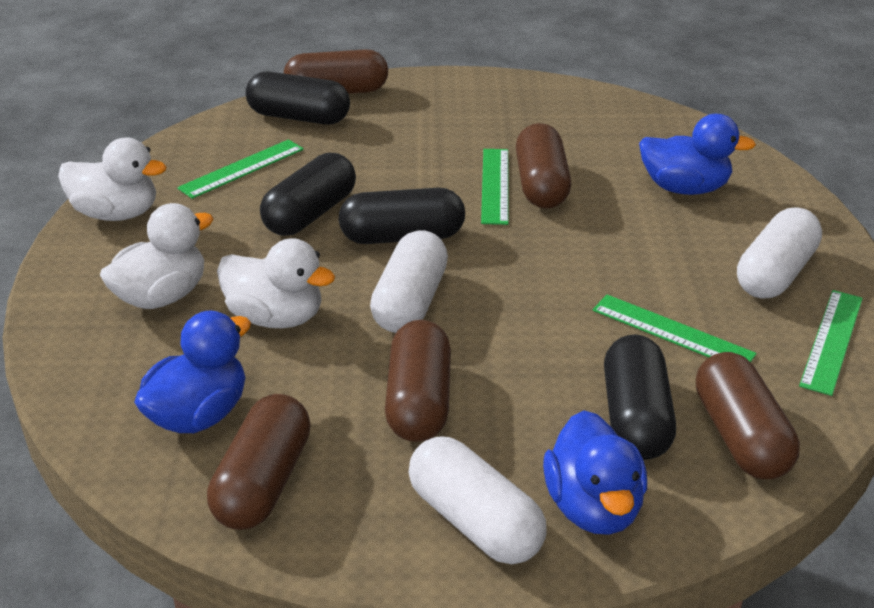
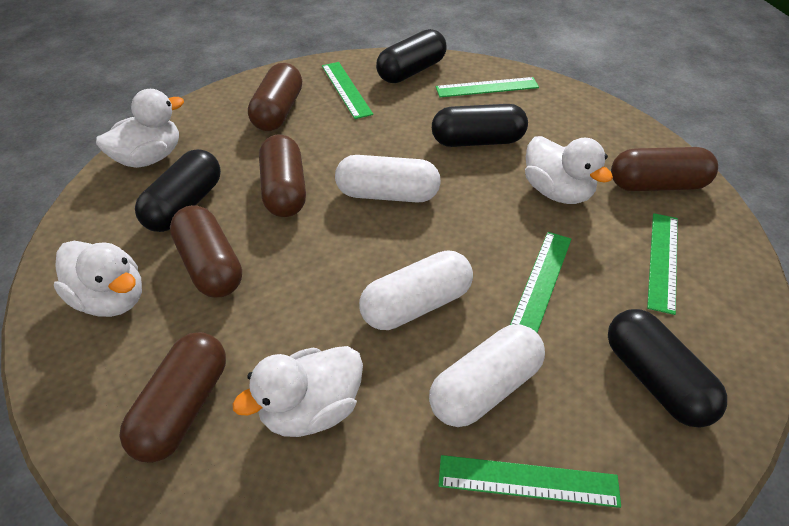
blue duck: [134,311,251,433] [543,410,647,535] [639,114,756,195] = 3 -> none = 0
green ruler: [177,139,304,199] [481,149,509,225] [593,295,757,362] [799,290,863,396] = 4 -> [322,62,373,119] [436,77,539,97] [438,455,621,508] [510,232,571,333] [647,213,678,315] = 5
white duck: [58,137,167,221] [100,203,213,309] [217,238,335,328] = 3 -> [54,241,142,317] [96,89,184,168] [232,346,363,437] [525,136,613,204] = 4

